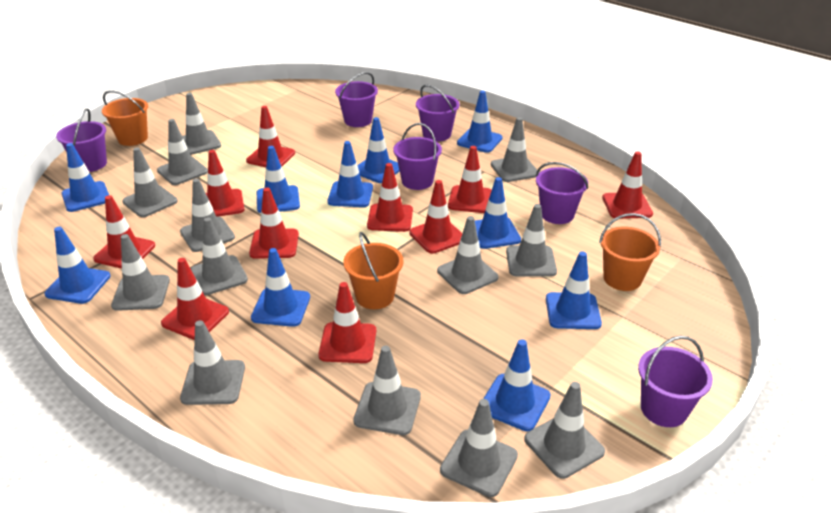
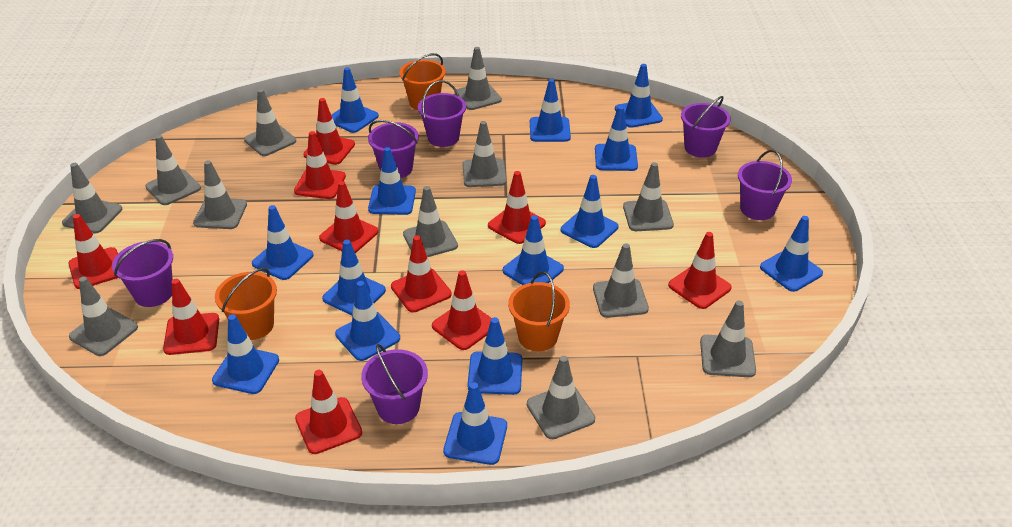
blue traffic cone: [44,227,111,304] [62,143,109,212] [251,248,310,327] [257,146,300,213] [327,141,373,207] [357,117,400,183] [457,91,502,153] [475,177,521,249] [483,339,551,431] [546,251,602,329] = 10 -> [212,314,279,394] [252,205,313,280] [322,240,386,316] [331,67,379,133] [335,281,400,361] [368,147,416,215] [443,382,507,465] [467,317,522,395] [503,215,564,285] [530,79,571,142] [561,175,619,248] [595,106,638,171] [615,64,663,128] [760,216,823,292] = 14
grey traffic cone: [111,234,170,311] [123,147,178,217] [157,119,208,185] [180,179,235,252] [180,320,245,405] [182,93,221,155] [191,217,248,295] [353,346,421,435] [437,216,499,294] [440,399,518,497] [491,117,537,182] [506,204,557,277] [524,382,605,479] = 13 -> [62,163,122,234] [69,277,138,356] [145,135,201,205] [193,160,247,229] [244,89,296,156] [403,186,458,257] [455,47,502,110] [463,121,507,187] [527,356,595,439] [593,243,649,318] [623,162,674,231] [700,301,756,377] = 12

